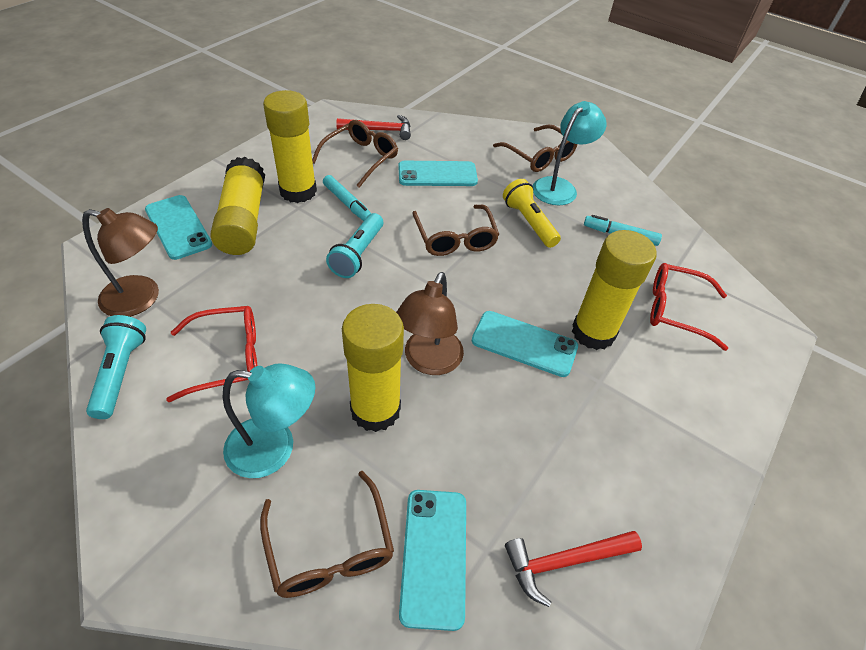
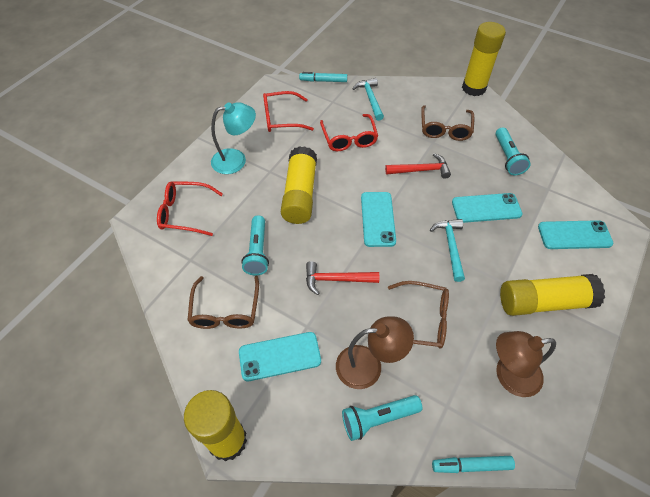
brown glasses: [260,471,394,598] [312,120,398,188] [412,205,499,256] [493,125,577,172] = 4 -> [187,276,259,329] [388,281,449,349] [421,105,475,141] = 3
red glasses: [166,306,257,402] [650,263,728,351] = 2 -> [157,181,223,236] [263,91,314,132] [320,114,378,151] = 3
turquoise flashlight: [86,315,146,419] [326,213,383,278] = 2 -> [241,215,269,275] [342,395,422,441] [495,127,531,175] = 3
turquoise hammer: none = 0 -> [352,78,384,121] [430,219,465,282] = 2
turquoise lamp: [223,363,315,478] [533,101,606,205] = 2 -> [211,102,256,174] = 1
yellow flashlight: [503,179,561,248] = 1 -> none = 0

